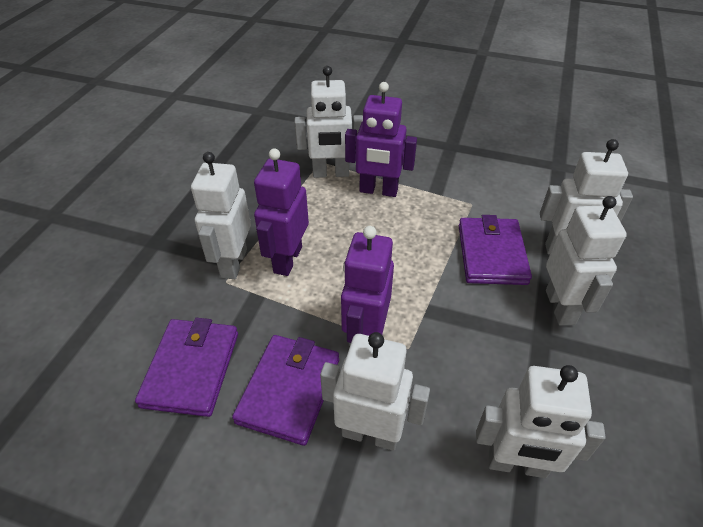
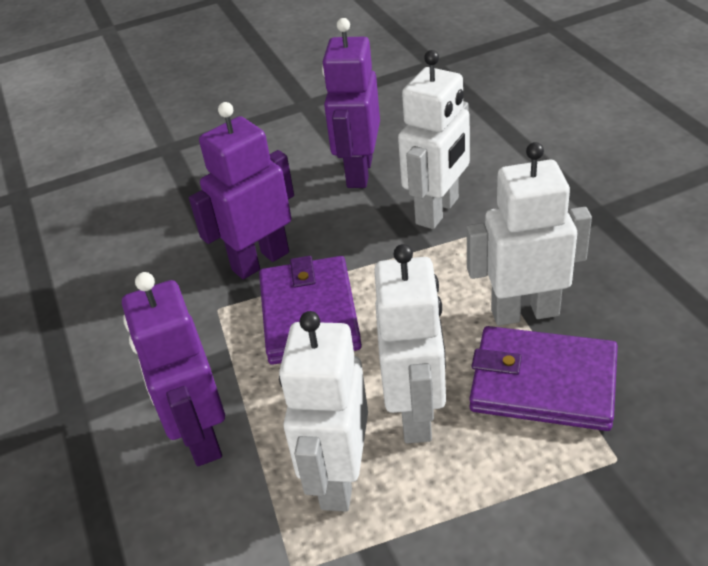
purple wallet: [135,318,238,417] [232,335,339,446] [459,215,532,285] = 3 -> [259,256,362,365] [469,326,618,431] = 2
white robot: [191,152,251,279] [294,66,363,178] [320,332,430,451] [476,365,606,478] [540,139,633,255] [546,196,627,326] = 6 -> [279,311,368,512] [374,244,446,444] [398,50,470,229] [467,142,592,326] = 4

